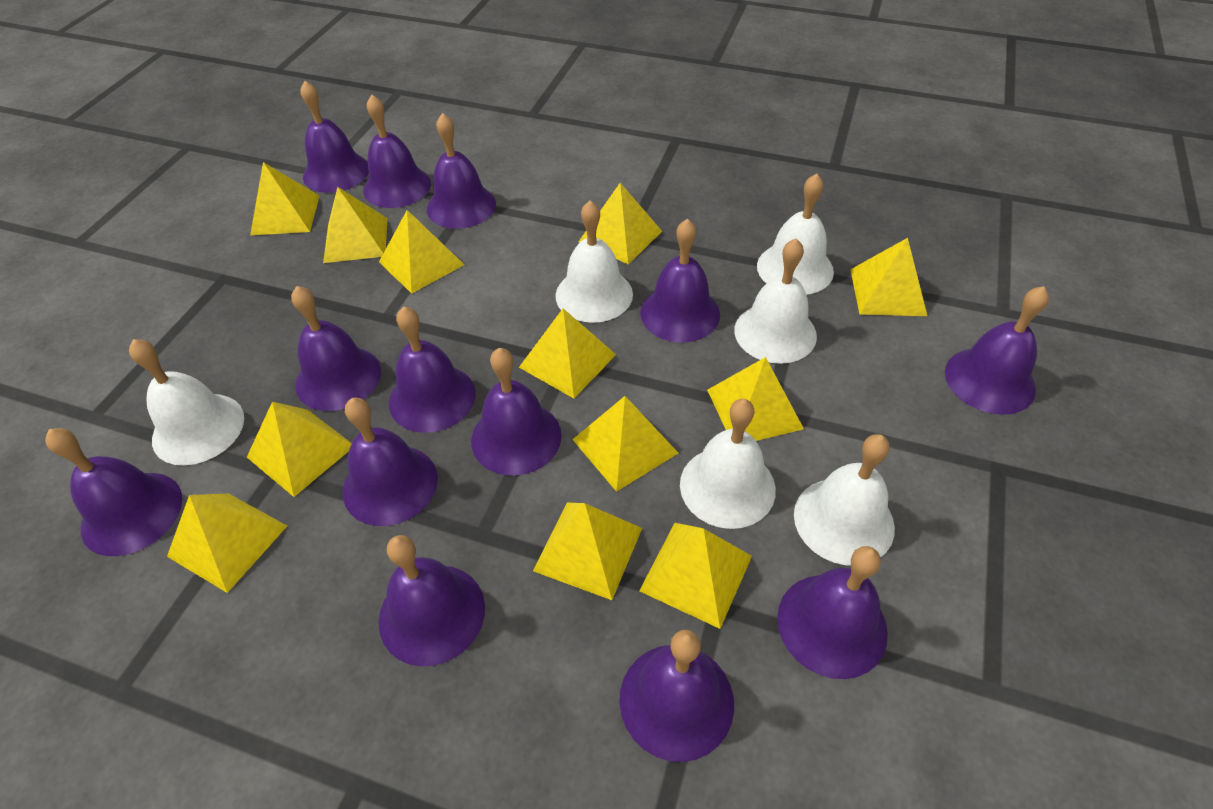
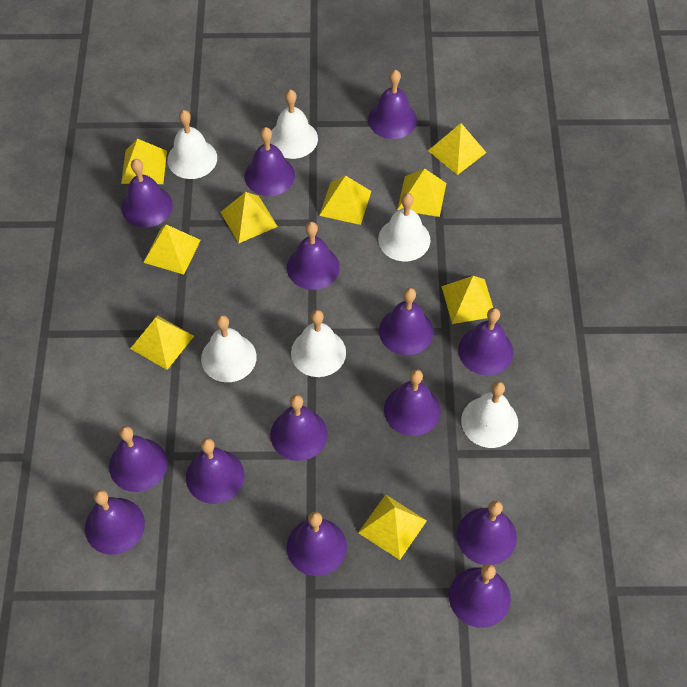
purple bell: [45,428,182,556] [291,286,381,411] [300,81,369,193] [343,398,438,526] [363,95,431,208] [379,535,485,666] [389,306,476,433] [427,113,496,229] [471,348,562,476] [619,630,734,762] [640,219,720,343] [777,546,888,679] [945,286,1049,415] = 13 -> [85,490,145,555] [109,426,167,492] [121,159,173,228] [186,438,244,504] [245,127,295,196] [270,394,328,461] [287,222,340,290] [287,512,347,576] [368,70,417,139] [379,288,434,355] [384,369,441,436] [449,564,511,628] [457,501,517,565] [458,308,513,375] = 14
yellow pyramid: [167,493,287,593] [247,402,352,497] [250,162,320,235] [323,187,388,263] [379,210,464,294] [519,308,616,398] [533,502,642,600] [572,396,678,492] [579,183,662,265] [639,523,752,629] [707,357,804,441] [850,238,927,316] = 12 -> [121,139,167,184] [130,315,194,370] [143,225,201,275] [220,192,278,243] [319,176,371,225] [358,494,427,560] [397,169,446,217] [428,123,486,175] [442,276,493,324] = 9

